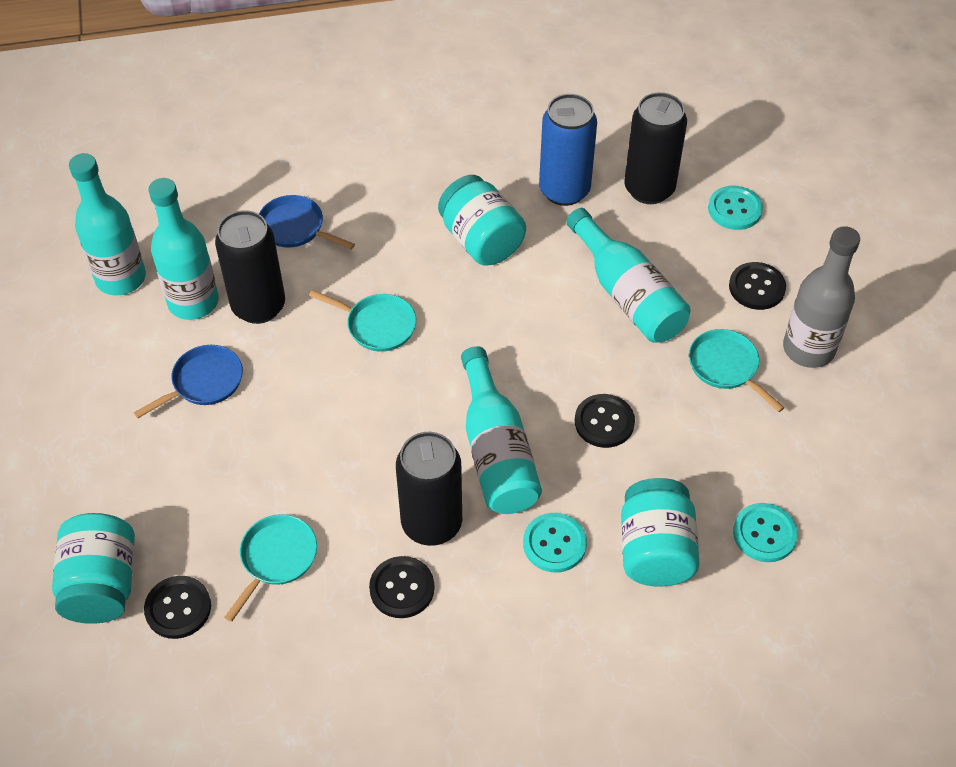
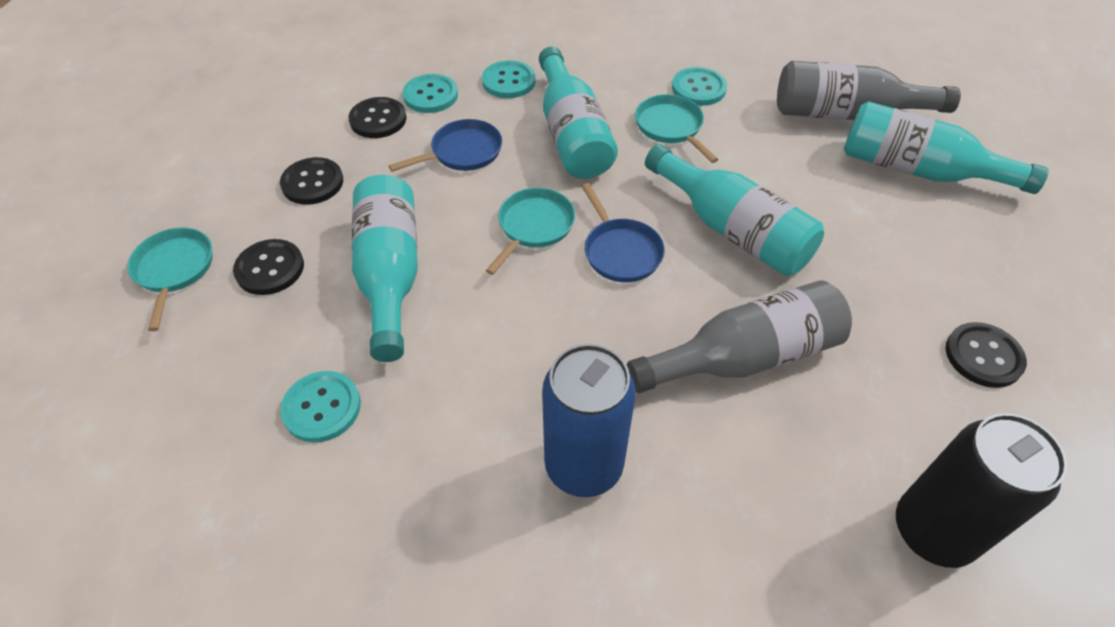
black can: [215,210,285,324] [396,432,462,546] [624,92,687,204] = 3 -> [896,413,1068,568] = 1
grey bottle: [783,226,860,368] = 1 -> [627,280,852,393] [777,61,961,120] = 2
turquoise button: [523,513,587,572] [708,186,763,230] [733,503,798,562] = 3 -> [280,371,361,442] [403,74,458,113] [482,60,536,98] [672,67,727,106] = 4
turquoise jar: [52,513,135,624] [438,175,526,266] [621,478,700,587] = 3 -> none = 0

